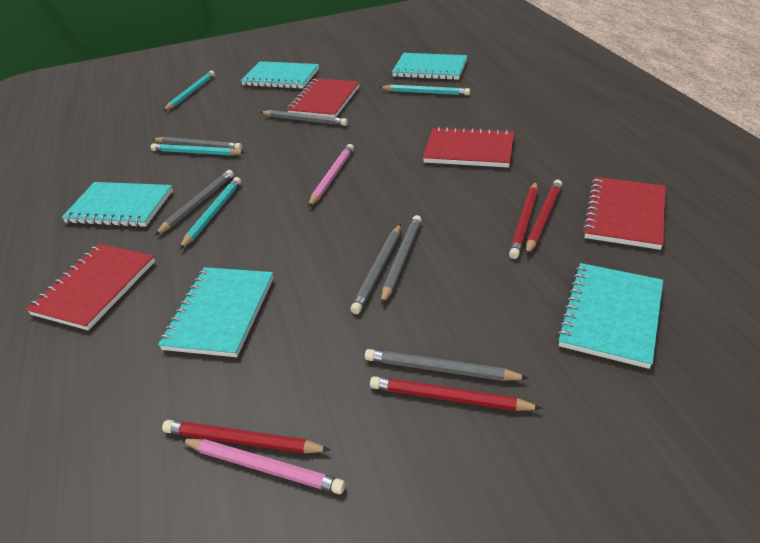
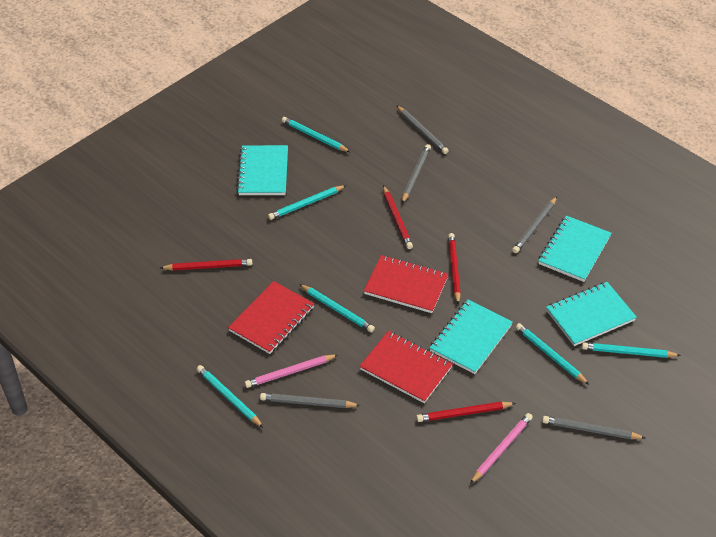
grey pencil: [152,137,242,150] [155,170,234,235] [260,110,348,126] [350,224,401,314] [365,349,529,381] [381,215,422,305] = 6 -> [260,393,361,408] [396,105,448,154] [402,144,431,203] [512,197,557,253] [542,416,645,439] = 5
red notebook: [26,244,155,330] [287,78,360,118] [423,126,514,168] [582,177,666,250] = 4 -> [228,281,314,354] [359,331,453,403] [364,255,449,313] = 3
turquoise notebook: [61,182,173,227] [158,267,274,357] [241,61,319,89] [392,53,467,80] [556,263,663,369] = 5 -> [236,145,288,195] [430,300,513,374] [538,215,612,282] [546,282,637,346] = 4
turquoise pencil: [151,143,245,156] [163,70,215,111] [180,177,241,249] [379,85,470,95] = 4 -> [197,365,264,428] [268,185,346,220] [282,117,350,152] [299,284,375,332] [516,323,589,385] [582,342,681,358] = 6

